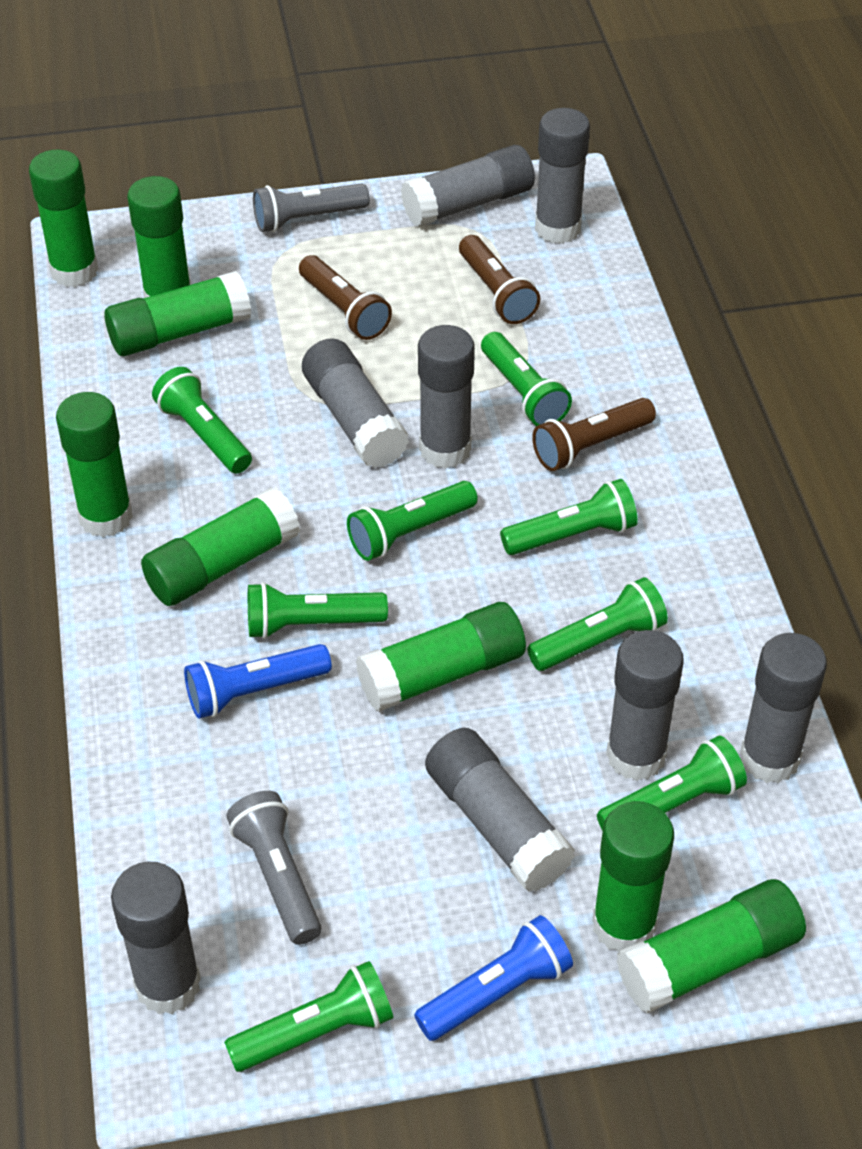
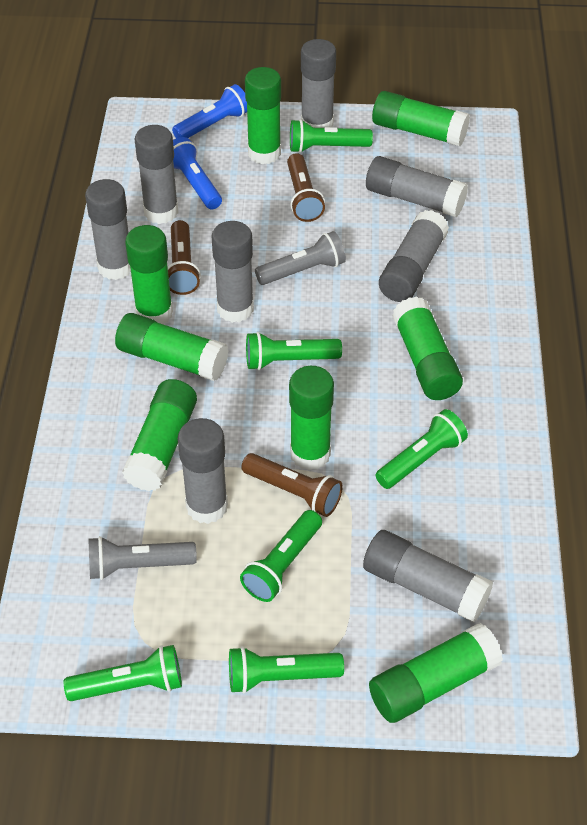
green flashlight: [152,367,252,474] [224,961,393,1072] [248,582,388,639] [347,481,478,561] [481,332,572,426] [500,479,638,555] [527,577,668,671] [597,736,747,831] = 8 -> [64,645,182,701] [229,646,344,693] [240,510,322,602] [246,332,342,370] [290,119,373,153] [375,409,468,489] = 6

